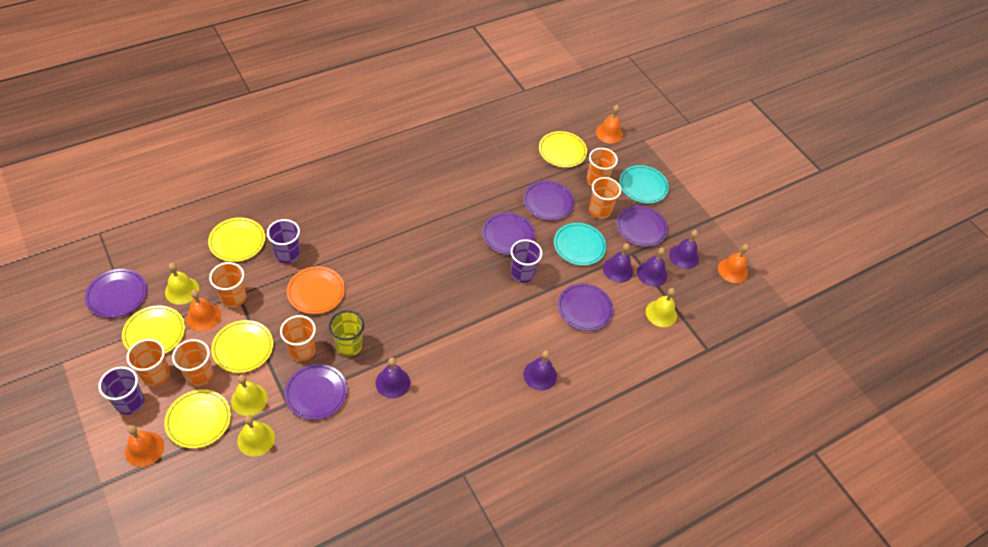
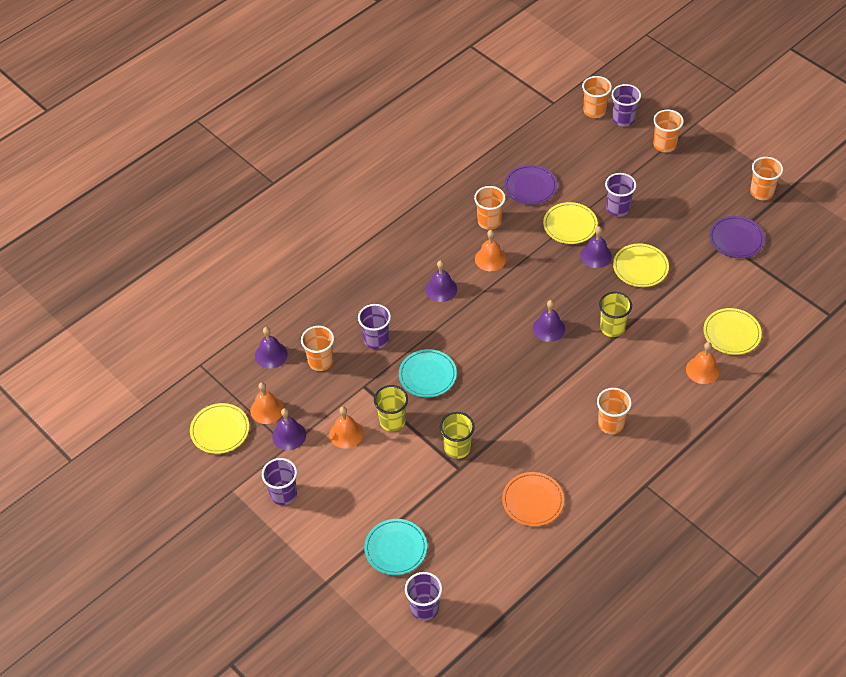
purple cup: [98,367,144,415] [267,219,300,264] [511,239,543,283] = 3 -> [262,458,297,505] [358,304,391,349] [405,572,442,621] [605,173,636,217] [612,84,641,127] = 5
purple plate: [85,269,147,318] [284,364,347,420] [482,212,535,255] [523,181,574,221] [558,283,613,331] [616,206,668,247] = 6 -> [504,165,557,205] [709,216,765,258] = 2
yellow bell: [165,263,199,305] [231,375,268,416] [237,415,275,457] [646,288,677,327] = 4 -> none = 0
yellow cup: [329,310,364,356] = 1 -> [374,385,408,431] [440,412,475,459] [599,292,632,337] = 3
yellow plate: [122,305,185,354] [164,389,231,449] [208,217,265,262] [211,320,273,373] [539,131,587,168] = 5 -> [190,403,249,454] [543,202,598,244] [613,243,669,287] [703,308,762,355] = 4

